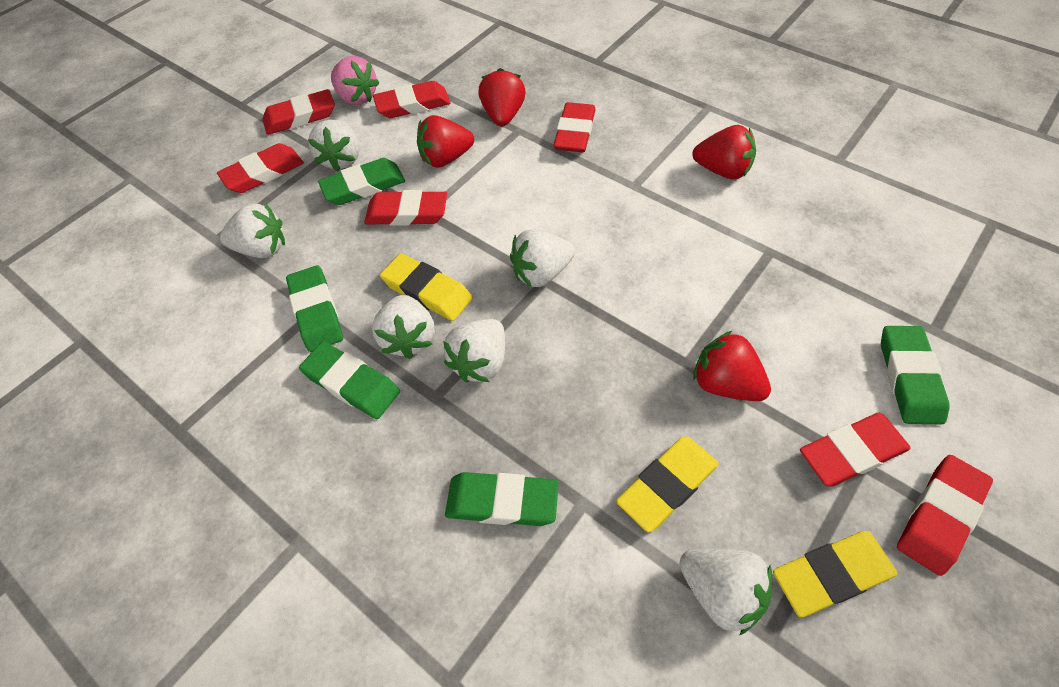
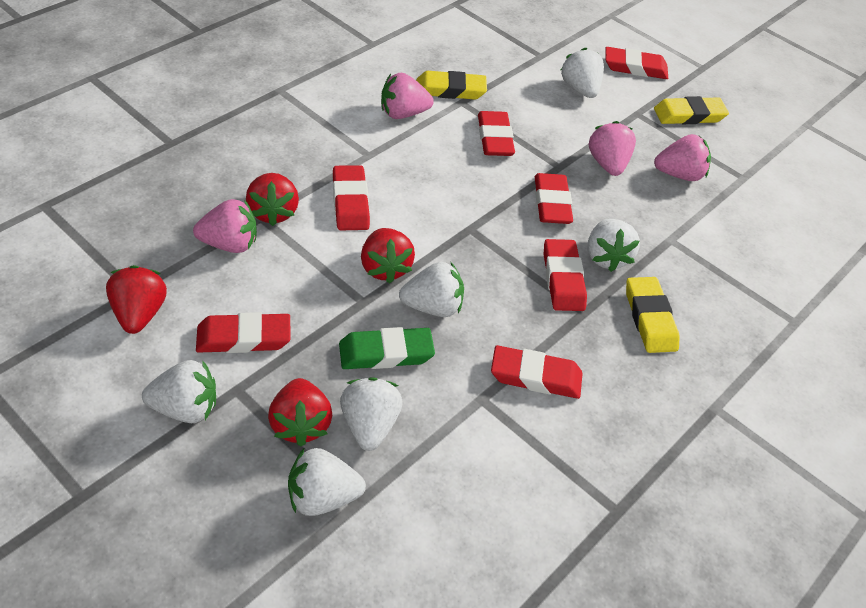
green eraser: [286,265,343,352] [299,342,400,419] [318,158,405,205] [445,472,559,526] [881,326,950,424] = 5 -> [339,327,435,369] = 1
pink strawberry: [331,56,379,105] = 1 -> [193,199,257,253] [381,73,434,119] [589,121,636,176] [654,134,711,181] = 4

